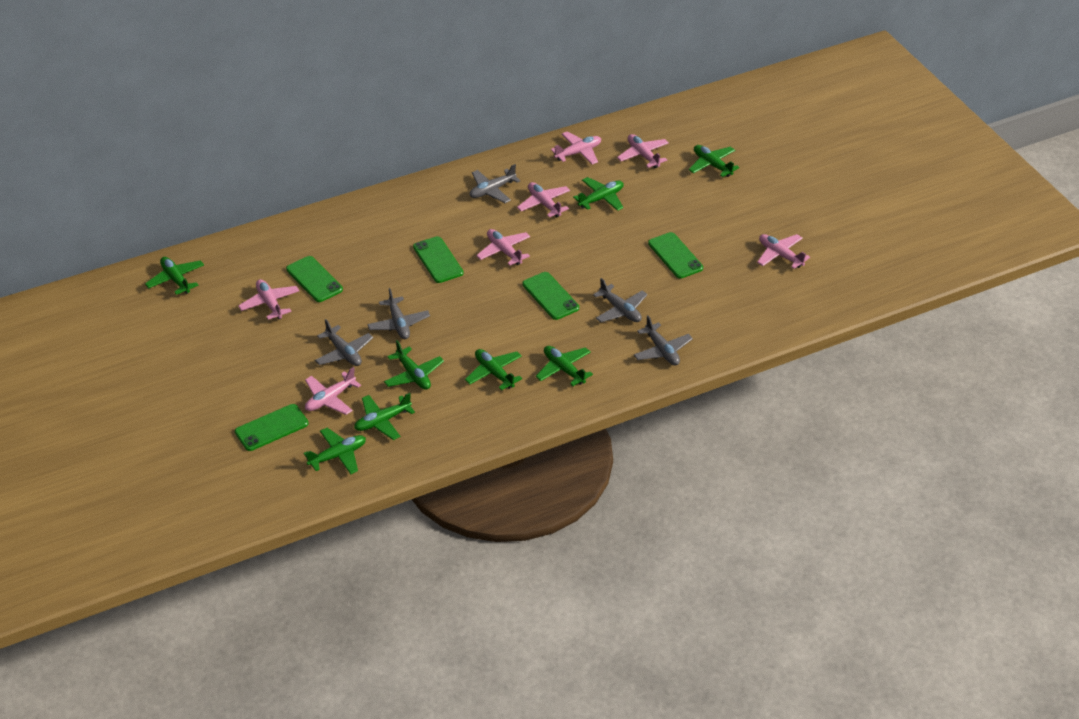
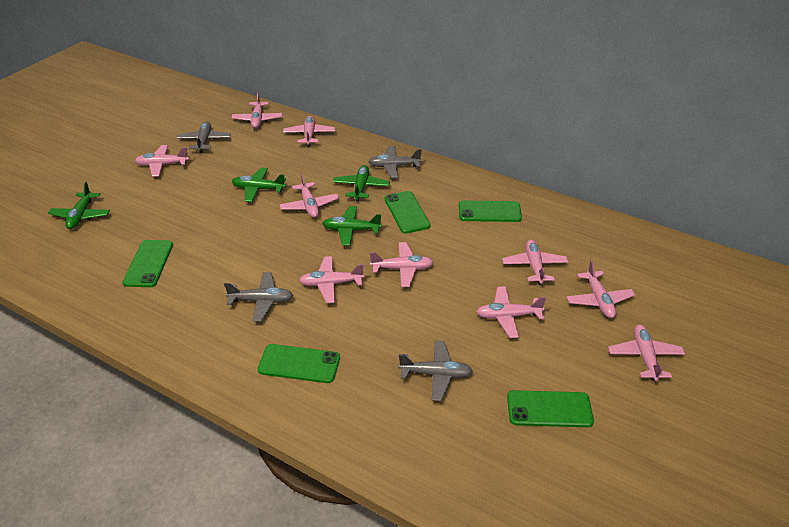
green plane: [145,257,204,295] [304,428,366,474] [354,393,415,440] [384,340,444,390] [465,349,522,390] [536,346,593,386] [573,177,624,211] [689,145,739,177] = 8 -> [48,182,110,229] [232,167,286,202] [322,206,382,246] [332,165,390,201] = 4
grey plane: [315,319,373,366] [367,288,430,339] [469,164,520,203] [593,278,648,322] [634,315,693,366] = 5 -> [177,121,231,153] [224,272,293,322] [368,146,422,178] [399,340,473,401] = 4
pink plane: [238,279,299,320] [305,367,361,415] [476,229,531,266] [517,182,570,218] [551,131,601,165] [617,134,669,168] [757,234,810,269] = 7 -> [135,145,189,177] [231,92,283,128] [280,173,339,218] [283,116,335,147] [299,256,364,303] [370,242,434,287] [476,286,546,338] [502,239,568,285] [566,260,635,318] [608,324,685,381] = 10

